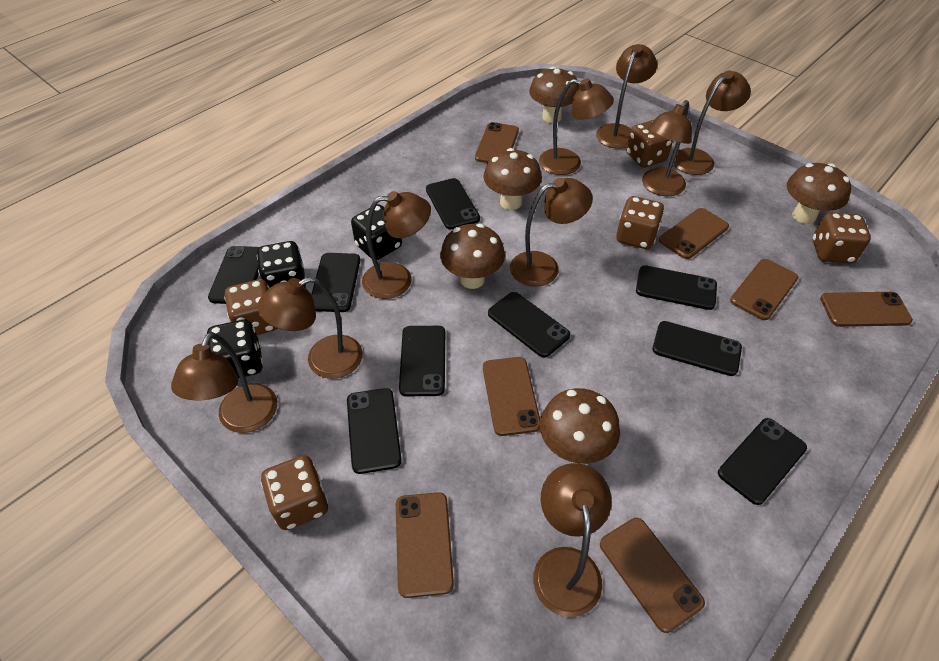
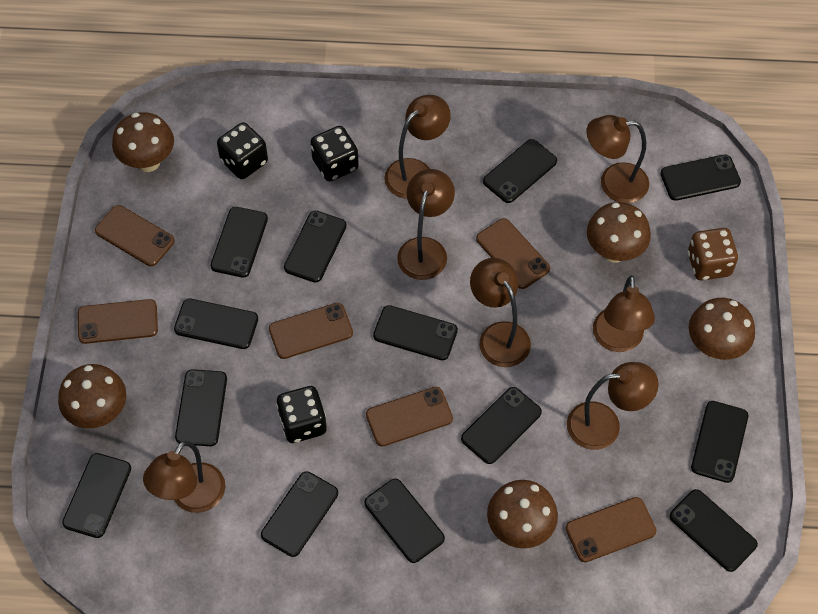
black phone: [208,246,259,304] [311,253,360,312] [347,388,402,474] [399,326,445,396] [426,178,480,230] [488,292,570,358] [636,265,717,310] [652,321,742,376] [718,418,807,505] = 9 -> [62,453,131,538] [174,298,258,349] [175,369,227,446] [210,207,268,278] [261,471,338,557] [284,211,347,283] [364,479,445,563] [373,305,458,360] [461,387,542,464] [483,139,557,203] [660,154,741,201] [669,489,758,572] [691,401,748,483] = 13
brown dice: [224,279,277,335] [261,455,328,530] [616,196,664,249] [626,120,673,168] [813,212,871,263] = 5 -> [688,228,738,280] = 1
brown lamp: [171,332,277,433] [257,277,363,379] [362,191,431,299] [510,178,593,287] [533,463,612,617] [539,79,614,175] [596,44,657,149] [642,100,692,196] [673,70,751,175] = 9 -> [143,441,225,513] [384,95,451,199] [397,169,455,280] [470,258,531,367] [567,362,659,450] [586,115,649,203] [593,275,655,352] = 7
brown phone: [396,492,454,598] [475,122,519,163] [483,357,540,436] [600,518,705,633] [659,208,729,259] [730,259,798,320] [820,292,913,327] = 7 -> [78,299,158,344] [95,205,175,266] [269,303,353,359] [366,387,453,446] [476,218,550,289] [565,497,657,562] = 6

